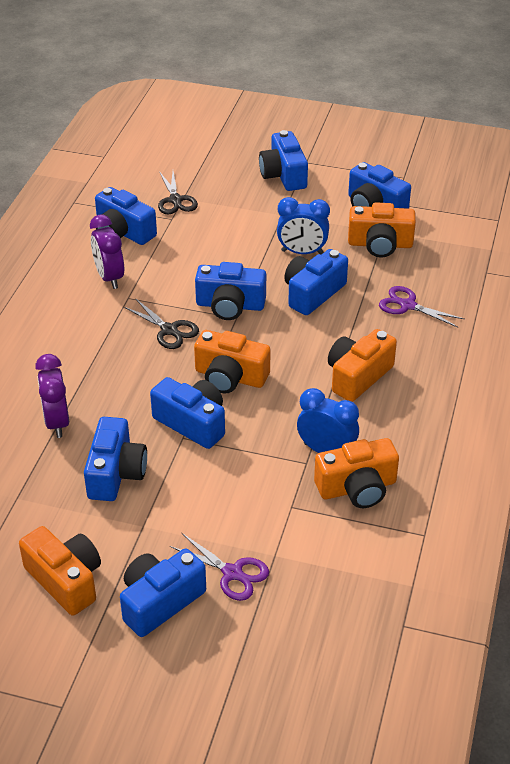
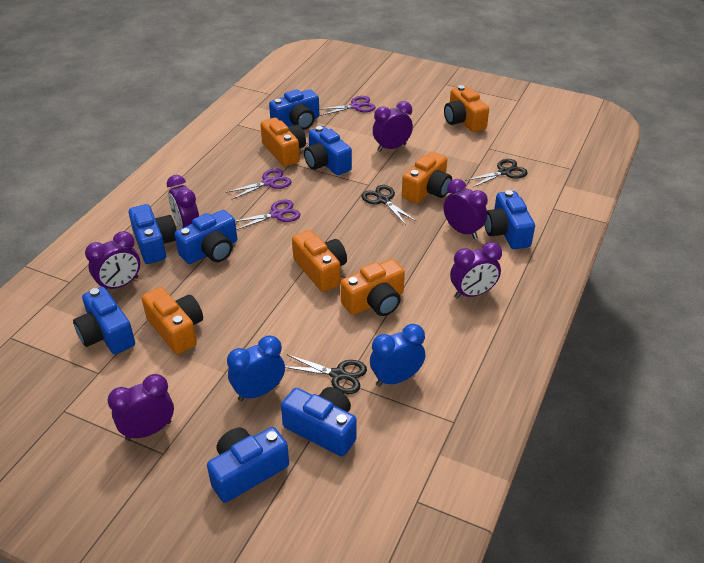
black scissors: [124,298,199,349] [158,171,198,215] = 2 -> [285,354,367,394] [361,185,417,225] [465,159,528,188] = 3
orange camera: [19,526,101,615] [194,330,270,393] [314,438,399,508] [328,329,397,402] [348,202,416,258] = 5 -> [142,287,203,354] [260,118,306,167] [292,230,347,292] [341,259,405,316] [402,152,452,204] [444,85,489,132] = 6
purple clock: [35,354,69,438] [90,215,124,289] = 2 -> [85,231,140,289] [108,374,174,441] [167,175,199,229] [373,101,413,152] [444,179,488,239] [450,242,502,299] = 6
purple scissors: [170,533,269,601] [379,286,464,328] = 2 -> [225,169,291,200] [235,200,300,230] [319,96,375,116] = 3

